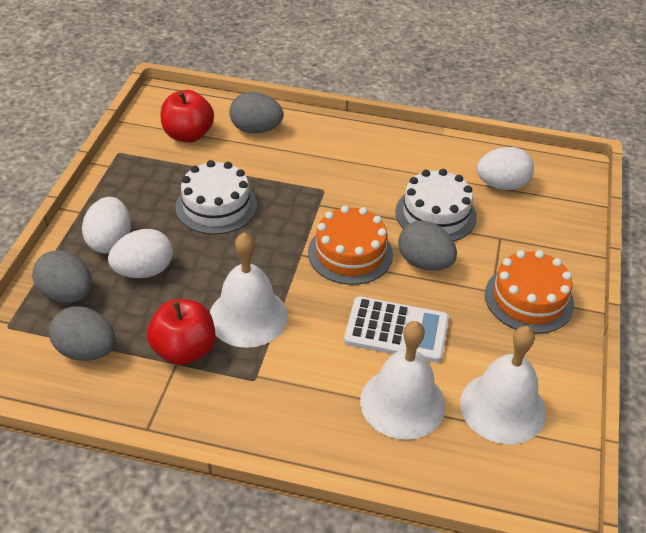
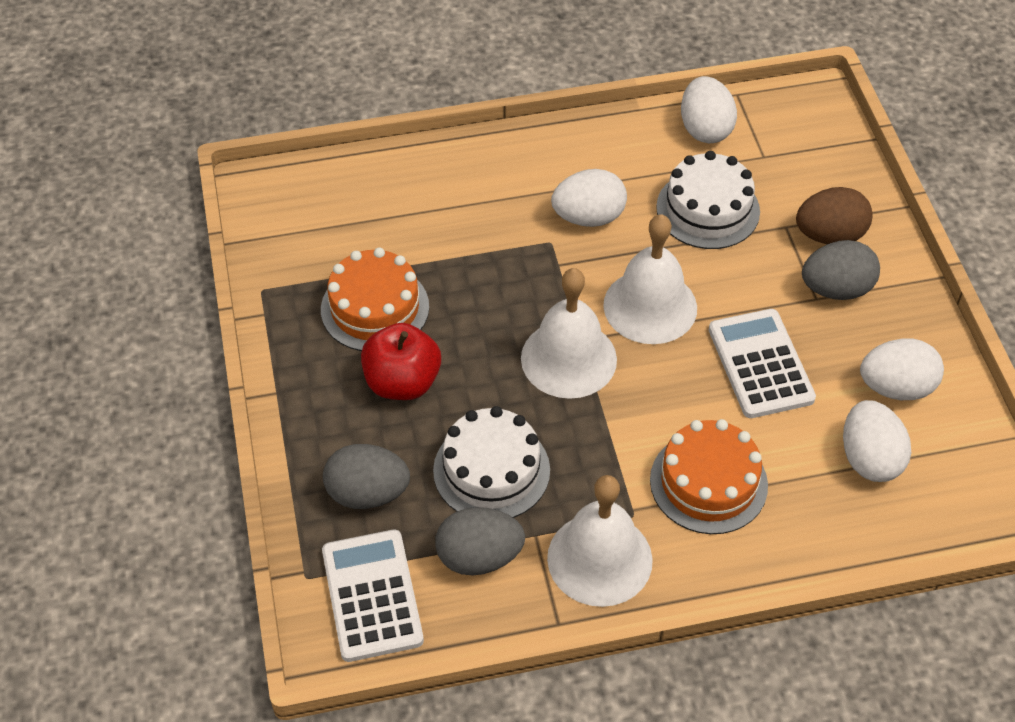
brown egg: none = 0 -> [796,187,873,244] = 1
grey egg: [32,250,92,303] [49,306,116,361] [229,92,283,134] [398,220,457,271] = 4 -> [323,444,410,509] [435,507,525,576] [802,240,880,300] = 3
red apple: [147,299,216,365] [161,90,214,143] = 2 -> [361,323,441,400] = 1
white calculator: [344,296,449,363] = 1 -> [322,530,424,662] [709,309,816,418] = 2
white egg: [82,197,131,254] [108,229,173,278] [477,147,534,190] = 3 -> [551,169,627,227] [681,76,737,143] [843,400,911,482] [860,338,944,400] = 4

